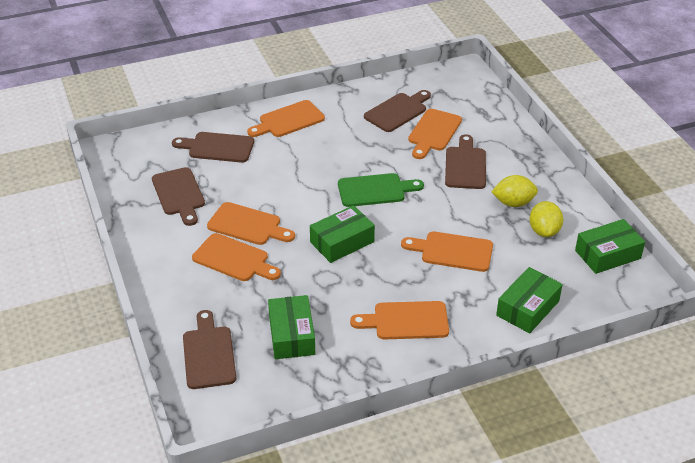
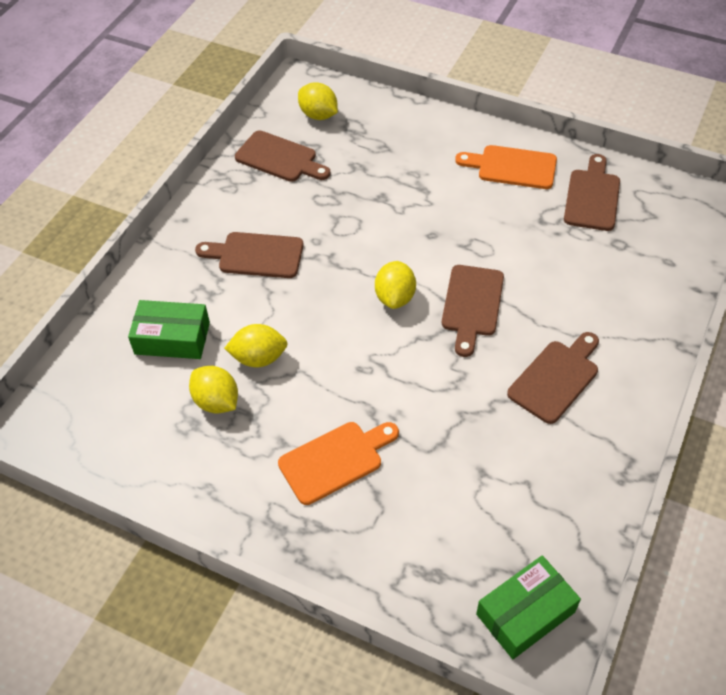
green box: [268,295,315,359] [310,205,375,263] [496,267,563,334] [575,219,645,274] = 4 -> [128,300,210,359] [476,555,581,659] = 2
green cutting board: [338,173,424,207] = 1 -> none = 0
orange cutting board: [192,233,281,281] [207,202,295,245] [247,100,325,137] [350,301,449,339] [401,231,493,272] [408,109,462,159] = 6 -> [278,422,399,505] [455,145,557,189] = 2
yellow lemon: [491,175,538,207] [529,201,563,237] = 2 -> [189,366,238,414] [224,324,288,367] [298,82,338,120] [375,261,416,309] = 4

